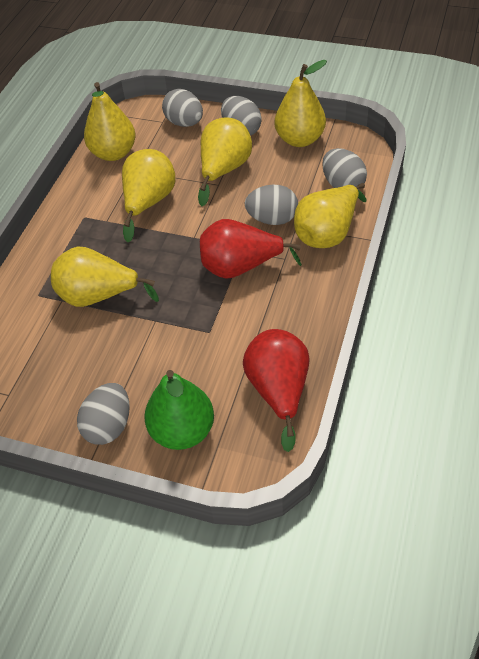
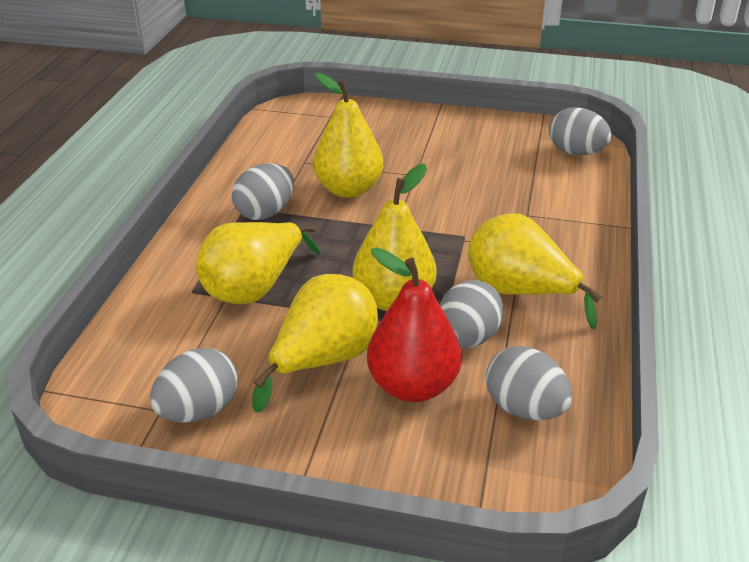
green pear: [144,370,214,450] = 1 -> none = 0
red pear: [200,219,302,279] [243,329,310,452] = 2 -> [367,248,462,402] = 1
yellow pear: [51,246,159,307] [84,82,136,161] [122,149,175,242] [198,118,252,206] [275,60,327,147] [294,183,366,248] = 6 -> [196,222,320,304] [252,274,378,413] [313,73,383,198] [353,164,437,311] [468,213,602,329] = 5

